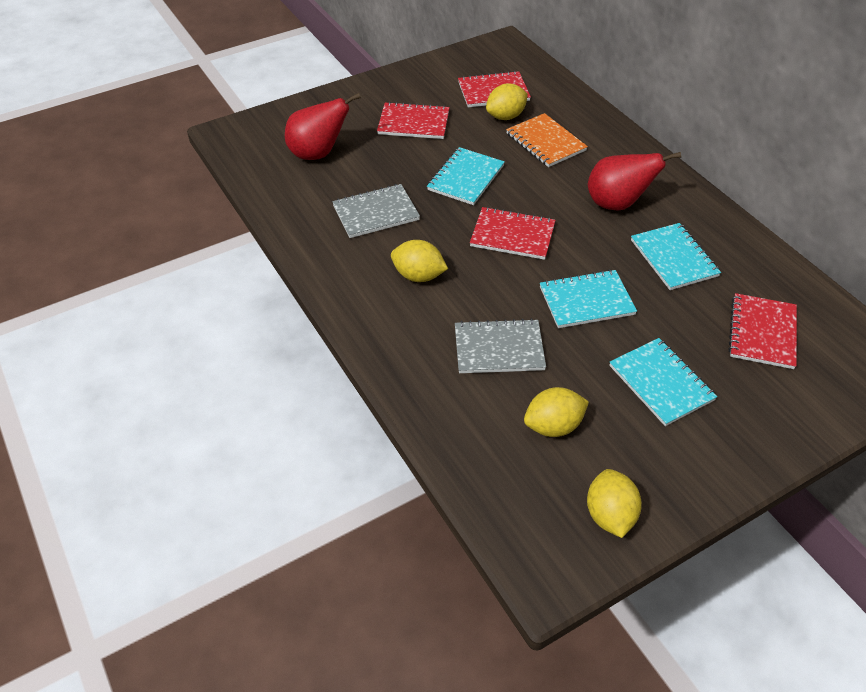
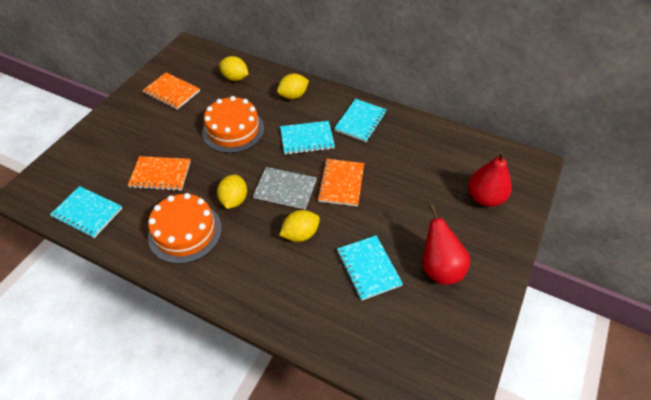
grey notebook: [332,184,420,238] [455,318,546,373] = 2 -> [253,167,317,209] = 1
orange cake: none = 0 -> [148,193,222,264] [202,96,264,153] = 2
orange notebook: [506,113,588,167] = 1 -> [128,156,191,191] [142,73,200,110] [317,159,364,206] = 3
red notebook: [377,102,450,139] [458,71,531,107] [470,207,556,260] [728,293,797,369] = 4 -> none = 0

